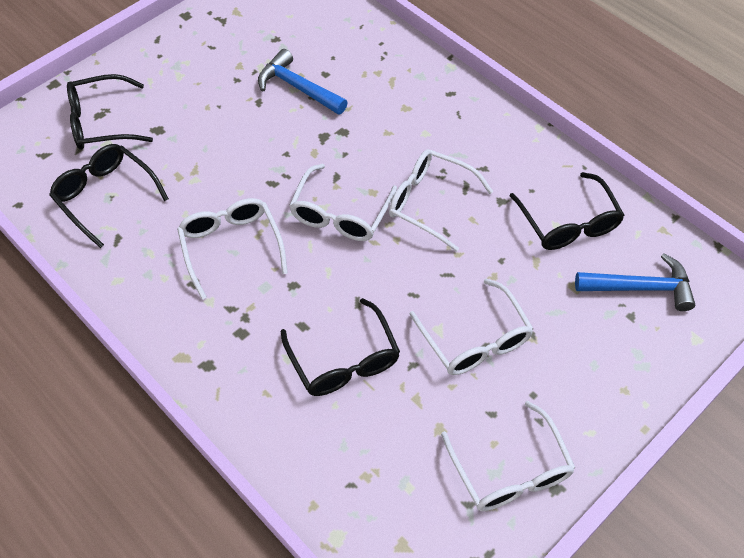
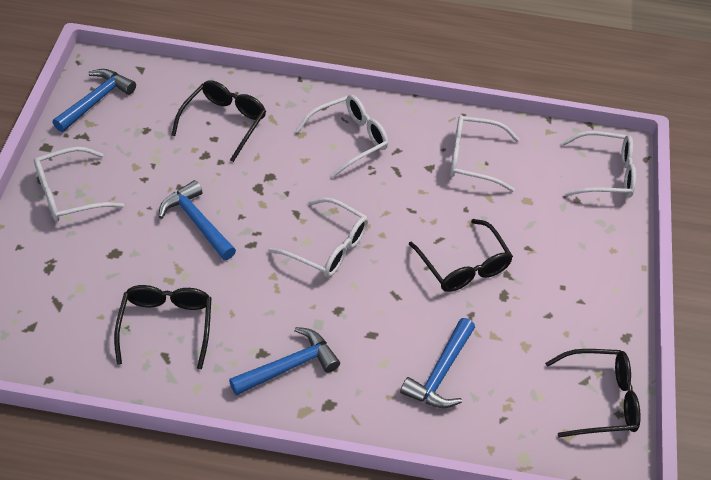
blue hammer: [258,49,348,115] [575,254,695,311] = 2 -> [53,69,136,132] [159,180,236,260] [229,327,340,396] [400,318,475,408] = 4

